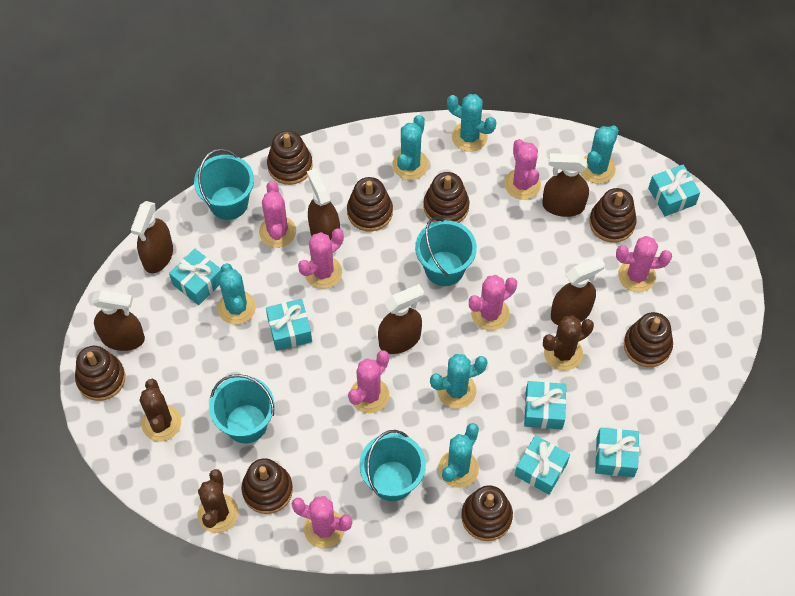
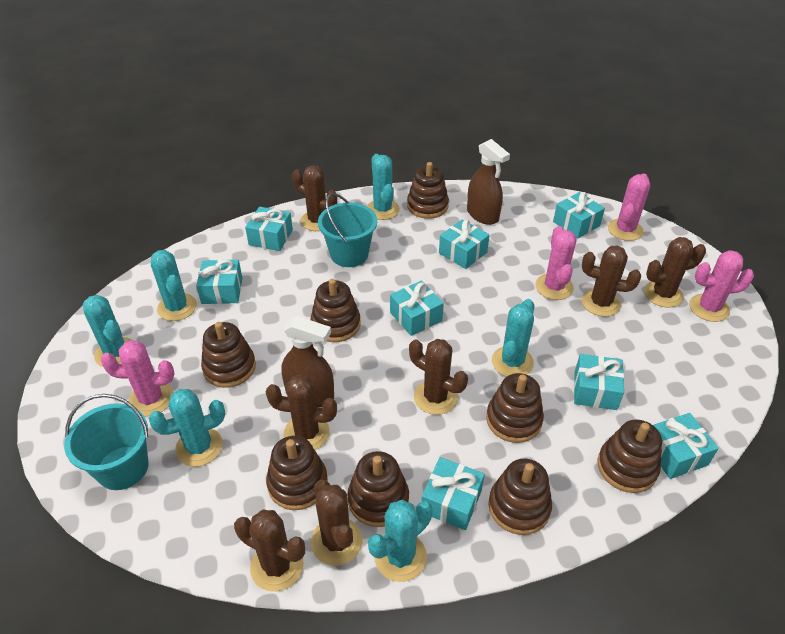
brown cactus: [140,379,181,441] [198,469,239,533] [543,316,594,371] = 3 -> [234,510,305,592] [266,374,337,450] [292,165,337,231] [311,480,362,566] [409,339,468,415] [582,246,641,317] [644,237,706,308] = 7
brown spray bottle: [92,290,145,351] [131,201,173,273] [307,168,340,240] [378,284,424,354] [542,153,589,217] [551,257,605,325] = 6 -> [281,316,334,408] [467,139,510,225] = 2
pink cactus: [259,181,296,248] [292,496,352,549] [298,228,344,289] [348,350,389,413] [469,275,517,331] [504,139,541,200] [616,236,672,292] = 7 -> [101,340,175,416] [535,226,577,300] [608,174,650,241] [689,250,754,322] = 4
turquoise bucket: [194,149,254,220] [209,374,274,443] [359,430,426,501] [415,217,477,286] = 4 -> [64,394,149,490] [318,193,377,267] = 2
turquoise gift: [169,249,221,305] [266,299,312,351] [515,435,570,495] [524,381,566,429] [595,428,639,477] [648,164,700,216] = 6 -> [196,259,242,304] [245,207,293,251] [390,280,444,336] [421,457,485,530] [439,219,490,269] [553,192,605,238] [574,354,624,410] [653,413,719,479] = 8

